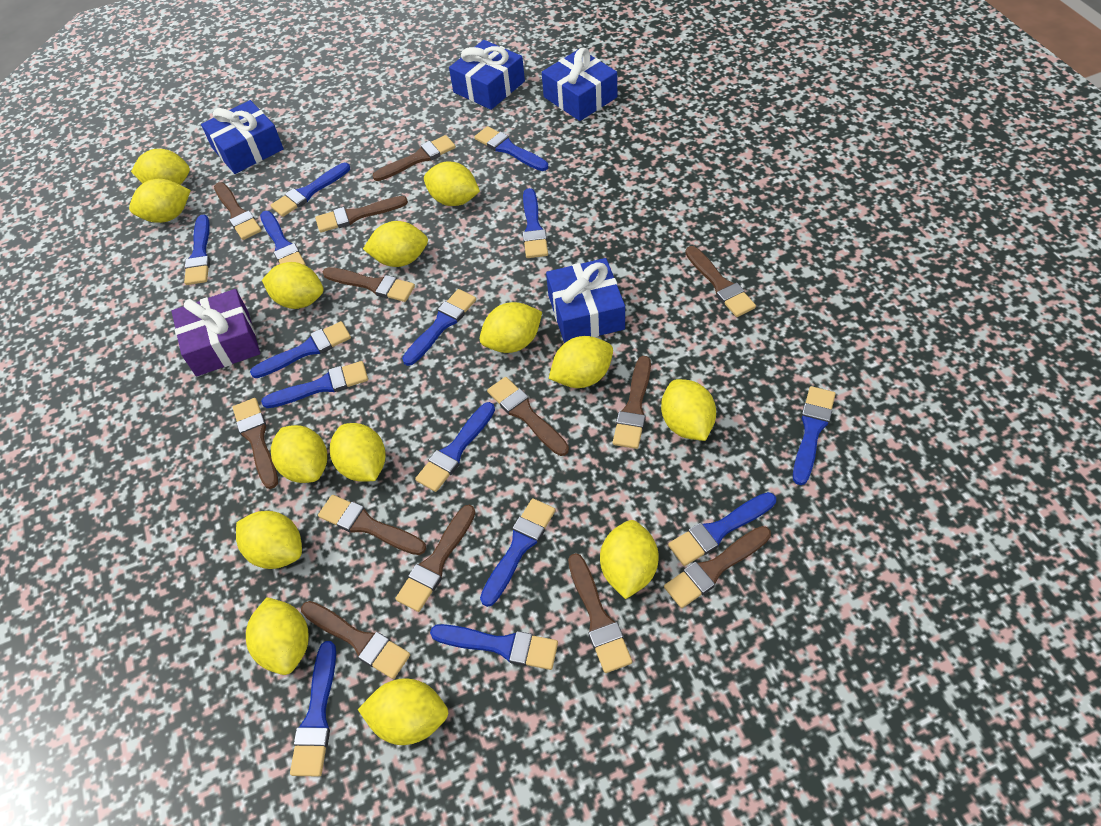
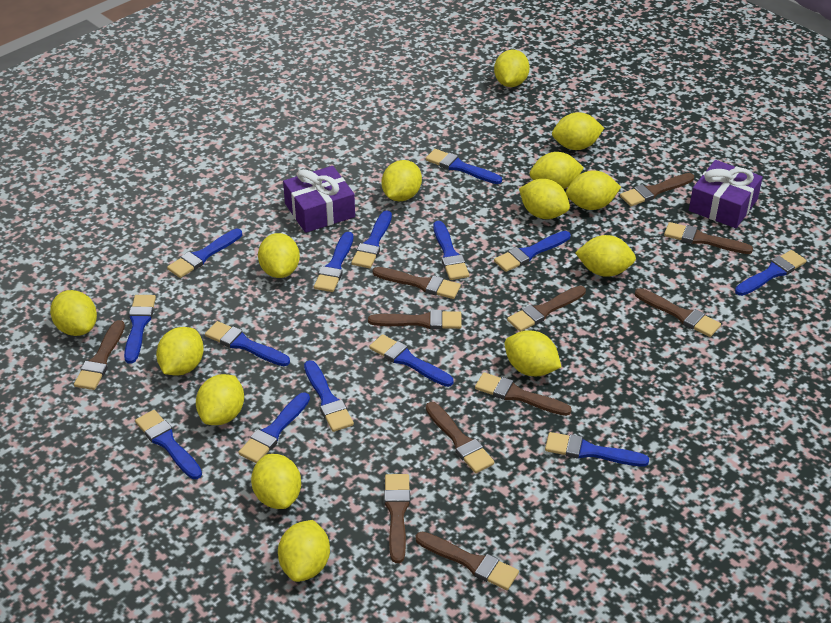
blue gift: [201,100,284,174] [449,40,525,110] [542,48,617,121] [546,258,625,343] = 4 -> none = 0
brown brush: [214,182,262,240] [232,398,278,489] [301,601,410,679] [315,196,408,233] [318,495,426,555] [323,267,415,302] [372,135,456,181] [395,505,476,612] [487,377,569,456] [568,553,632,673] [613,356,651,449] [664,526,771,608] [685,246,756,317] = 13 -> [74,320,125,390] [368,310,462,329] [373,267,461,299] [384,474,410,563] [415,532,519,590] [426,402,494,473] [475,372,572,416] [507,286,586,332] [620,173,694,206] [635,288,721,337] [664,222,753,254] = 11
purple gift: [172,289,260,377] = 1 -> [283,166,355,233] [689,160,763,228] = 2

